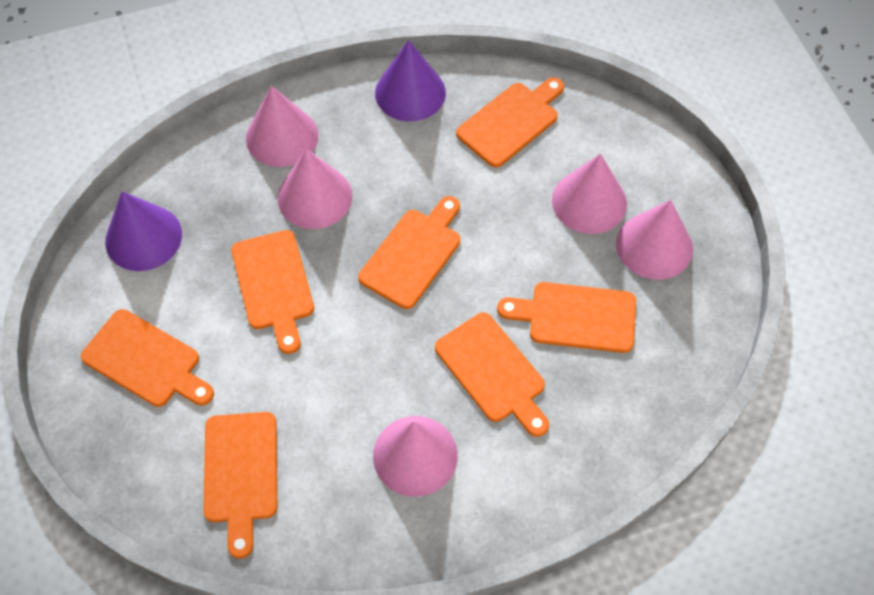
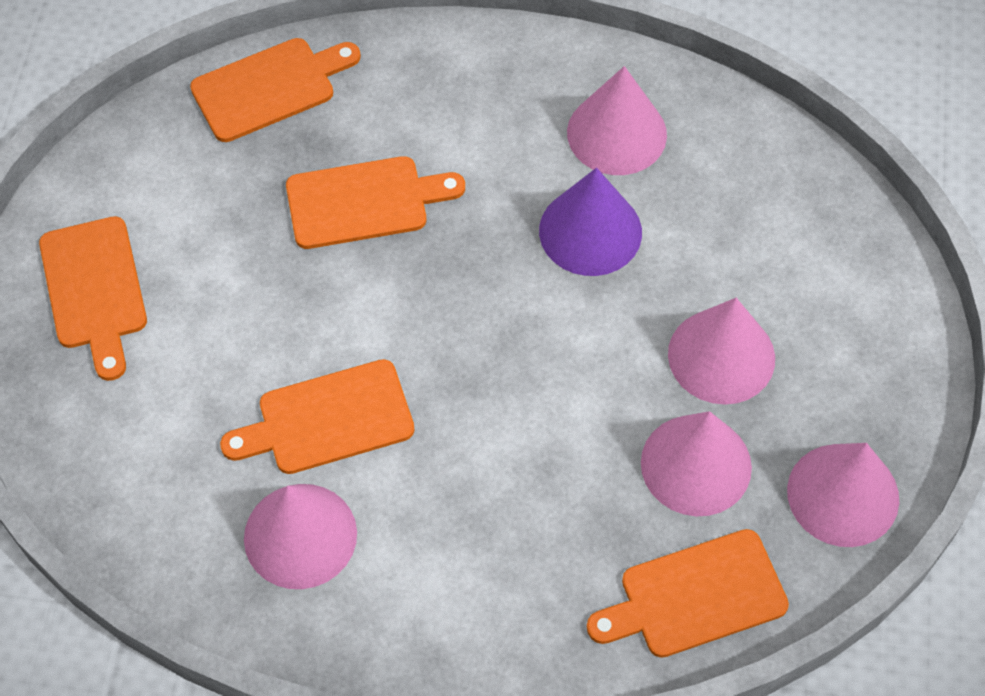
orange cutting board: [81,309,214,407] [203,412,277,559] [231,230,314,354] [358,196,460,309] [435,313,549,437] [456,77,564,167] [497,282,636,353] = 7 -> [39,216,147,381] [190,38,361,142] [220,359,415,474] [286,156,465,249] [587,529,789,658] = 5
purple cone: [105,191,182,271] [375,40,446,121] = 2 -> [539,168,642,276] = 1

